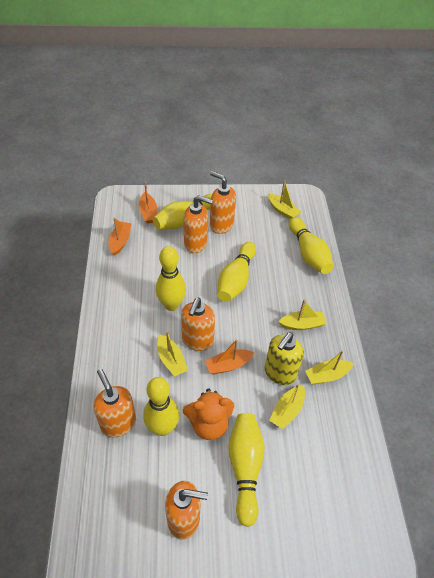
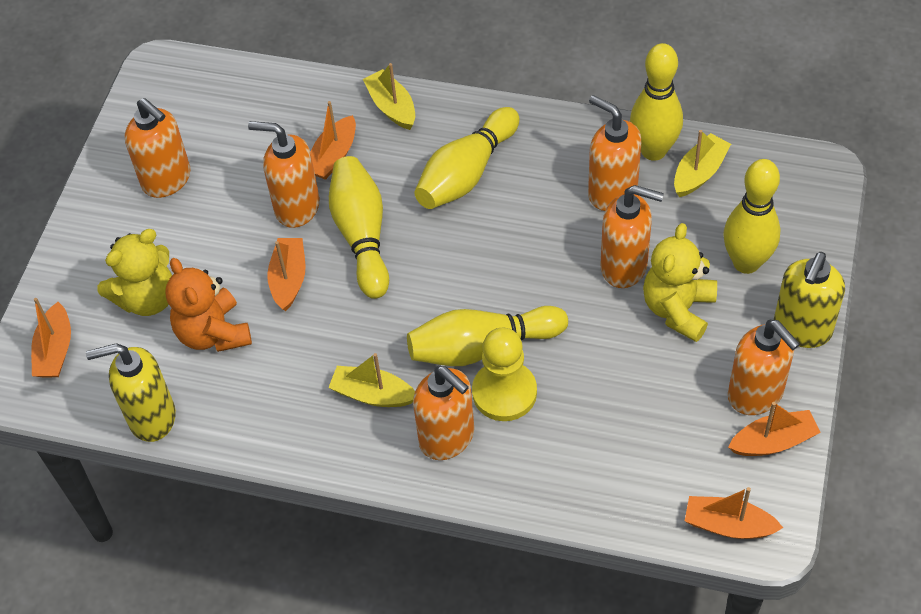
orange boat: [109,217,132,256] [139,181,157,224] [205,339,254,375] = 3 -> [31,298,71,378] [267,238,305,311] [310,101,356,180] [685,487,783,539] [728,402,821,456] = 5
orange soap dispenser: [93,369,136,437] [165,481,208,540] [181,298,215,351] [184,195,213,253] [210,171,236,234] = 5 -> [125,98,191,198] [248,121,320,228] [413,366,474,460] [588,95,641,211] [600,185,664,288] [728,319,800,415] = 6
yellow boat: [157,331,188,377] [268,181,301,219] [269,384,305,429] [278,300,326,330] [305,350,354,384] = 5 -> [328,353,415,407] [363,63,415,130] [674,130,731,197] = 3
yellow bowling pin: [143,377,179,436] [153,194,212,229] [156,246,186,311] [218,242,256,302] [228,413,264,527] [289,217,333,274] = 6 -> [329,156,389,299] [407,306,568,366] [414,107,520,209] [630,43,683,161] [723,159,781,274] = 5
yellow pawn: none = 0 -> [472,328,537,421] = 1
yellow soap dispenser: [264,332,304,385] = 1 -> [86,343,176,442] [774,252,845,348] = 2
yellow teddy bear: none = 0 -> [97,229,172,316] [643,223,717,342] = 2

